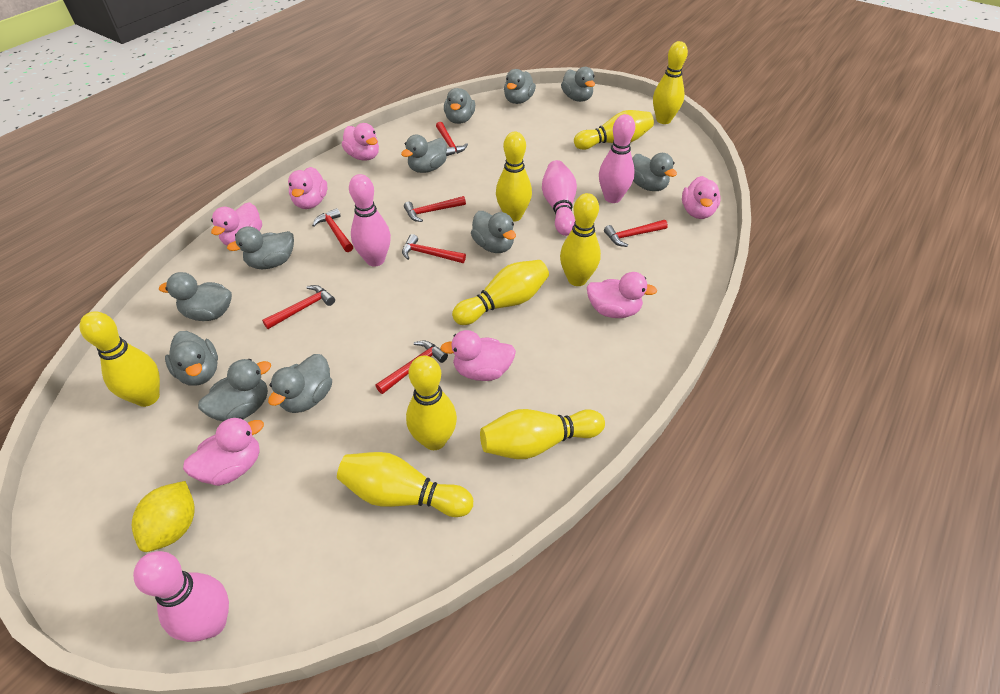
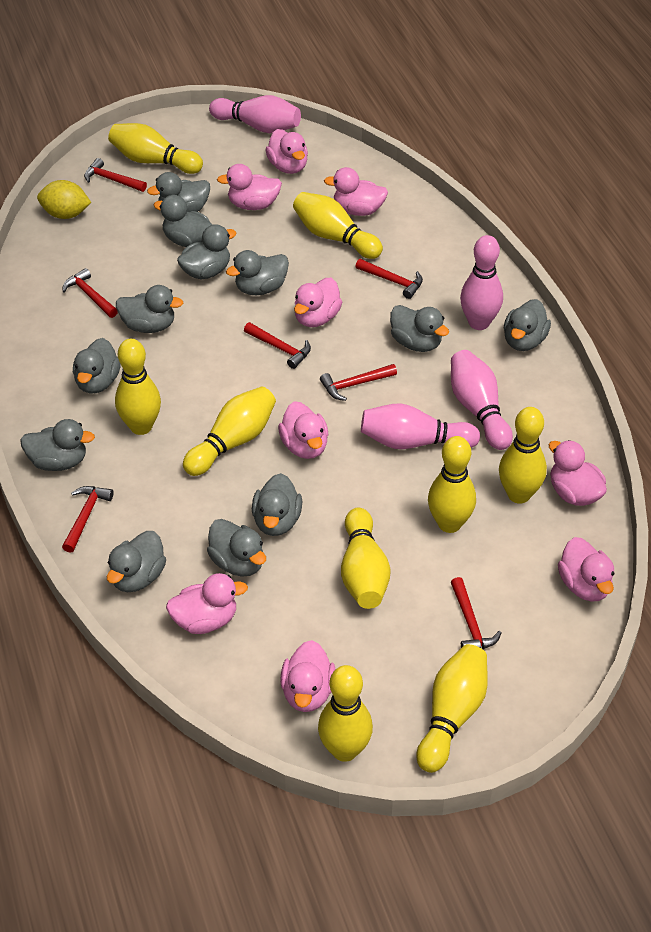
grey duck: [159,272,232,321] [165,331,218,386] [198,359,271,421] [227,226,294,269] [268,354,332,413] [401,135,447,173] [444,88,475,124] [471,211,516,253] [504,69,536,104] [561,67,595,102] [632,153,677,191] = 11 -> [20,419,95,471] [73,338,121,393] [107,531,166,592] [116,285,183,333] [147,172,210,212] [154,195,212,247] [177,224,237,279] [207,519,266,576] [226,250,289,295] [252,473,302,536] [390,305,449,352] [504,299,551,351] = 12
pink duck: [183,417,264,486] [211,202,262,246] [288,167,327,209] [342,123,379,161] [440,330,516,381] [587,272,657,318] [682,176,721,219] = 7 -> [166,573,248,634] [217,164,282,210] [266,129,308,174] [278,401,329,459] [280,640,336,712] [294,278,342,327] [324,167,388,216] [548,440,607,506] [558,537,614,602] = 9

